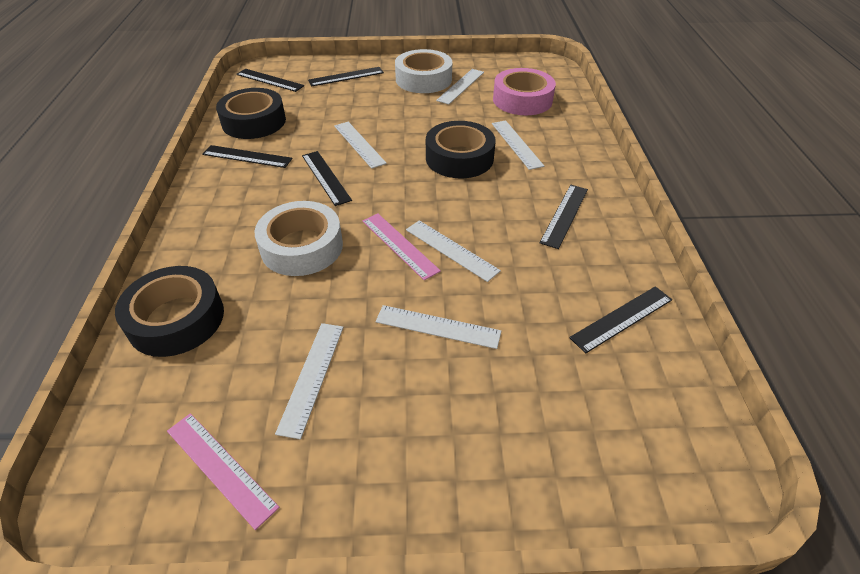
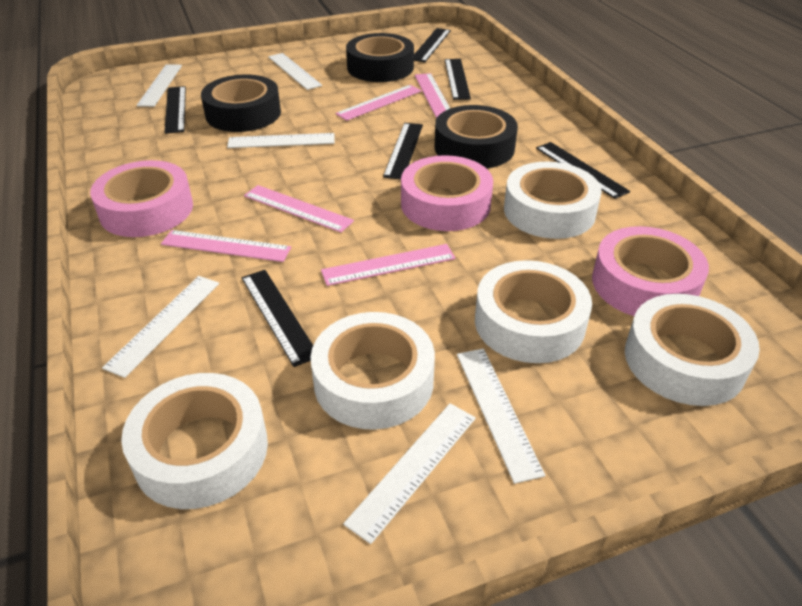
pink ruler: [167,413,279,530] [362,213,441,280] = 2 -> [161,230,291,262] [244,185,354,232] [321,244,456,286] [336,85,422,121] [415,73,450,118] = 5
pink tape: [493,68,556,115] = 1 -> [90,160,193,237] [401,155,493,231] [592,226,709,316] = 3
white tape: [254,201,343,276] [395,49,452,93] = 2 -> [121,373,268,509] [311,312,435,430] [475,260,592,363] [504,162,602,239] [625,294,760,406] = 5

